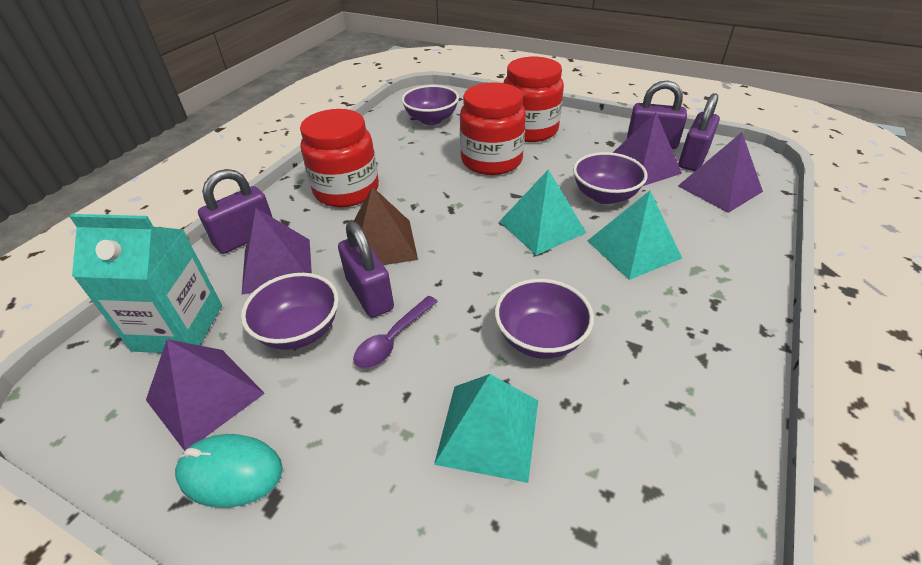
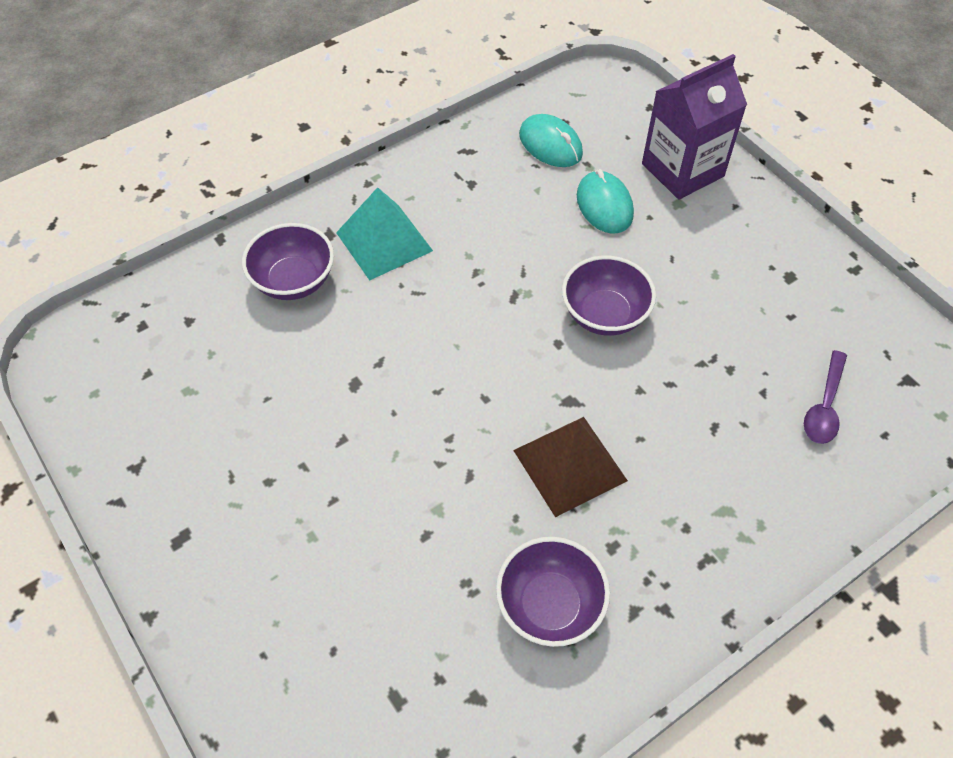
purple bowl: [241,273,339,350] [401,85,459,125] [495,279,594,359] [573,152,648,204] = 4 -> [242,223,334,300] [496,537,610,647] [562,256,656,336] = 3
purple carton: none = 0 -> [642,54,747,200] = 1
purple padlock: [198,169,273,254] [338,221,394,318] [627,81,687,149] [679,93,720,171] = 4 -> none = 0
purple pyramid: [146,339,265,451] [242,208,312,295] [613,113,682,186] [678,132,763,213] = 4 -> none = 0
red jar: [300,109,379,207] [460,82,526,175] [503,57,564,142] = 3 -> none = 0
turquoise carton: [69,214,222,353] = 1 -> none = 0
turquoise mouse: [175,434,283,508] = 1 -> [519,114,583,167] [577,169,634,234] = 2
turquoise pyramid: [434,374,538,483] [499,169,586,255] [587,191,682,280] = 3 -> [336,187,433,281] = 1

